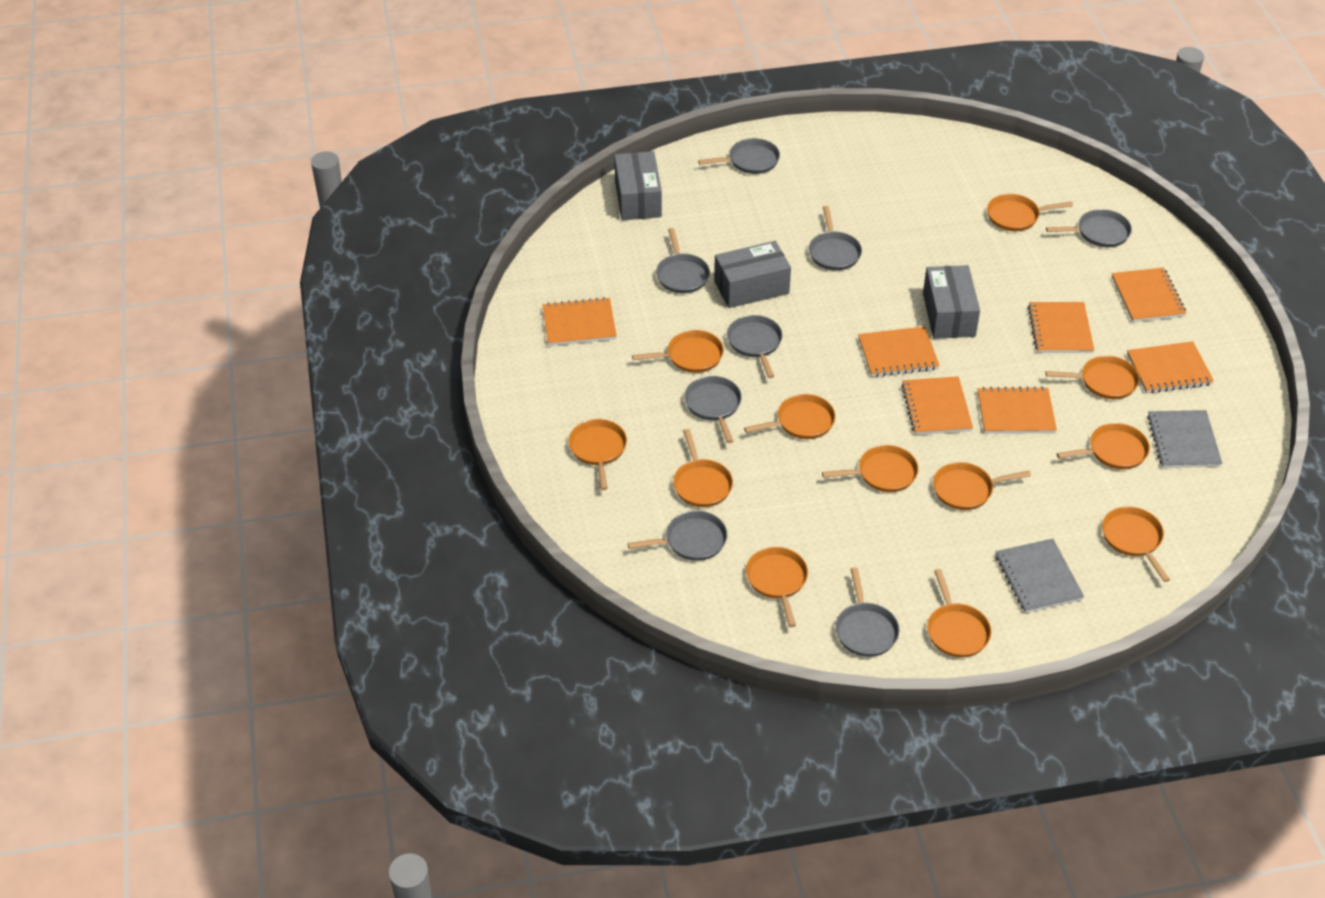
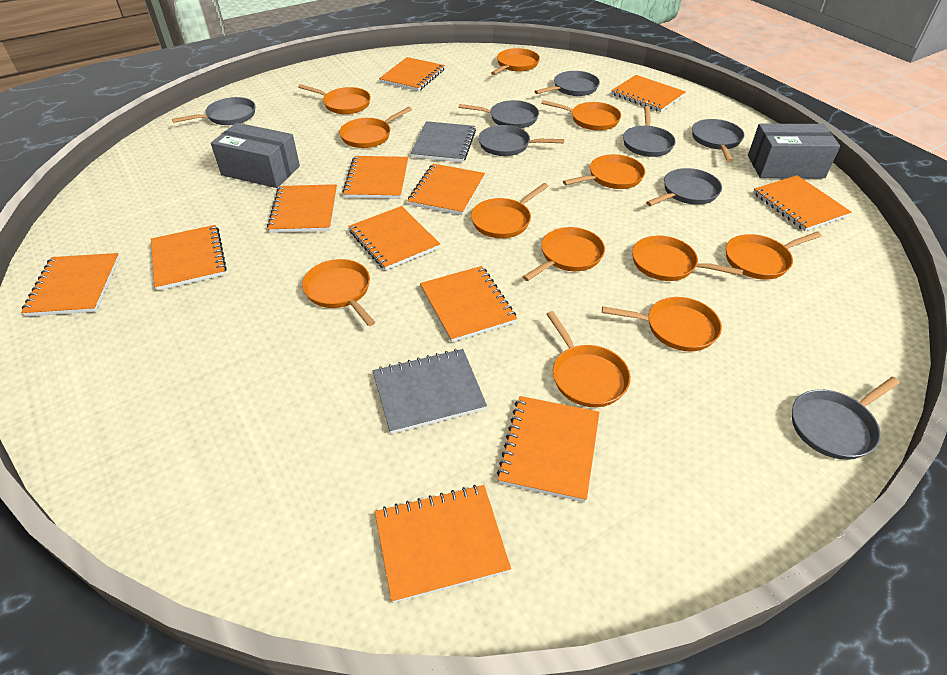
grey box: [614,151,662,220] [714,241,791,308] [923,265,980,339] = 3 -> [211,123,300,188] [748,124,840,178] = 2
orange notebook: [542,297,617,346] [858,326,940,377] [901,376,973,435] [977,386,1057,434] [1028,302,1094,353] [1112,268,1186,322] [1127,341,1214,393] = 7 -> [21,253,120,317] [151,225,227,291] [267,184,337,233] [342,156,408,199] [348,206,440,271] [375,485,511,603] [379,57,445,91] [408,164,485,215] [420,266,517,343] [497,396,600,502] [611,75,686,112] [753,175,851,231] = 12

